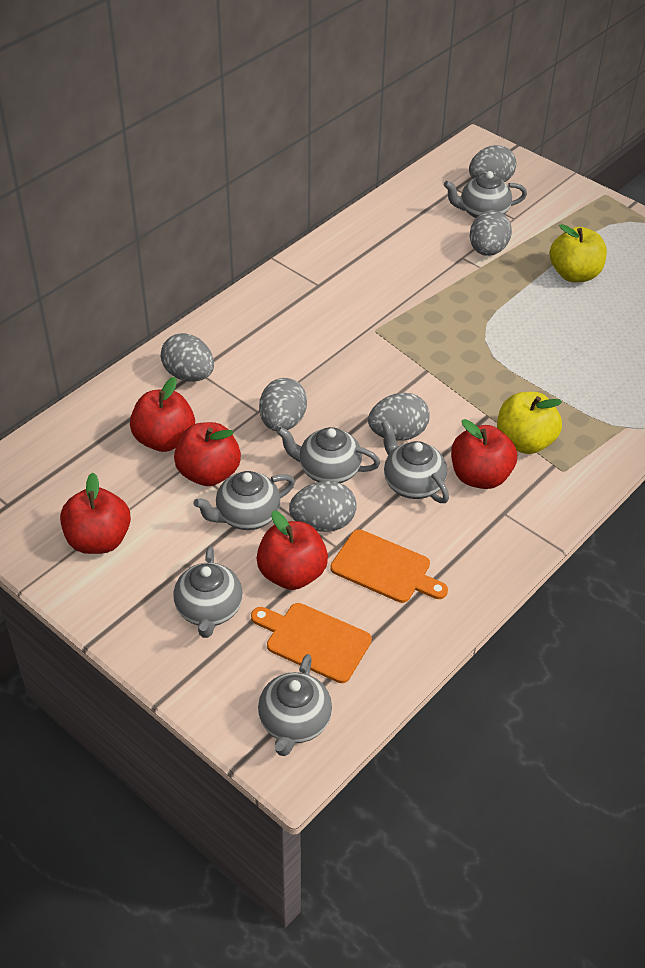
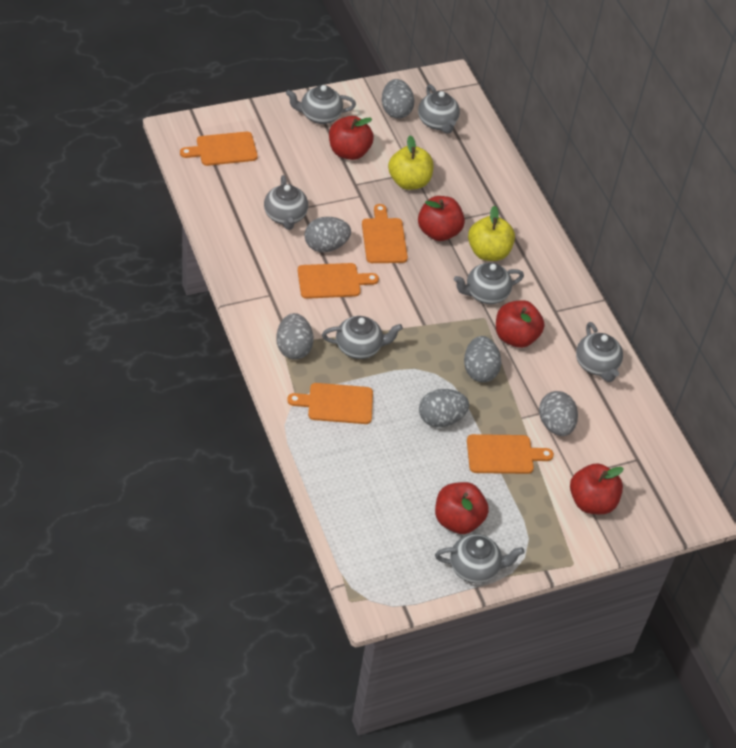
grey teapot: [173,546,243,638] [194,471,295,530] [258,654,332,756] [277,427,380,483] [381,420,449,503] [444,171,527,219] = 6 -> [264,175,308,230] [286,85,356,124] [322,316,403,359] [418,84,460,133] [435,534,524,583] [454,263,524,304] [576,322,623,382] = 7
orange cutting board: [251,603,372,683] [330,529,448,603] = 2 -> [180,132,258,166] [287,383,373,424] [298,263,379,299] [362,204,408,263] [467,434,554,474] = 5

